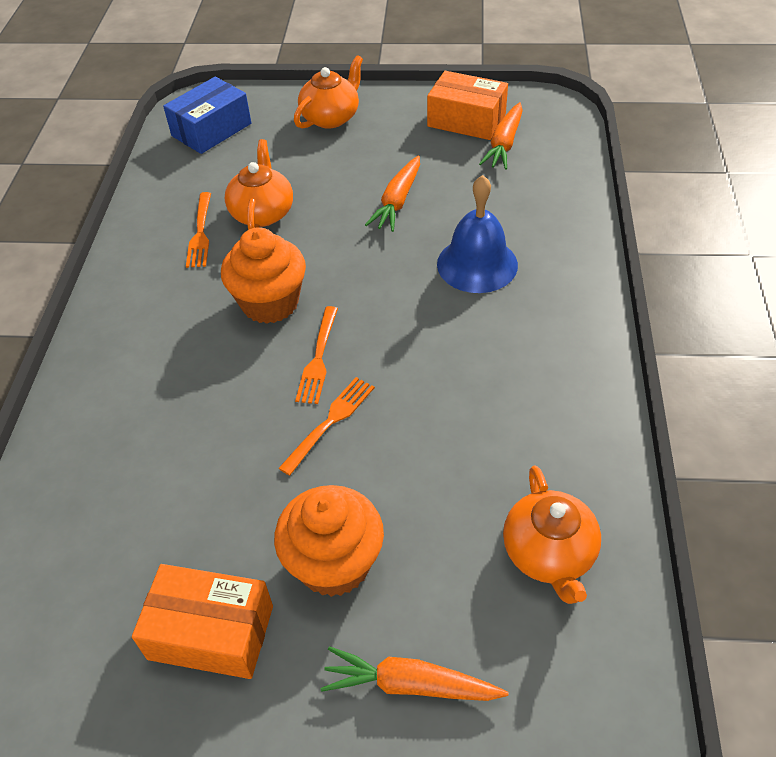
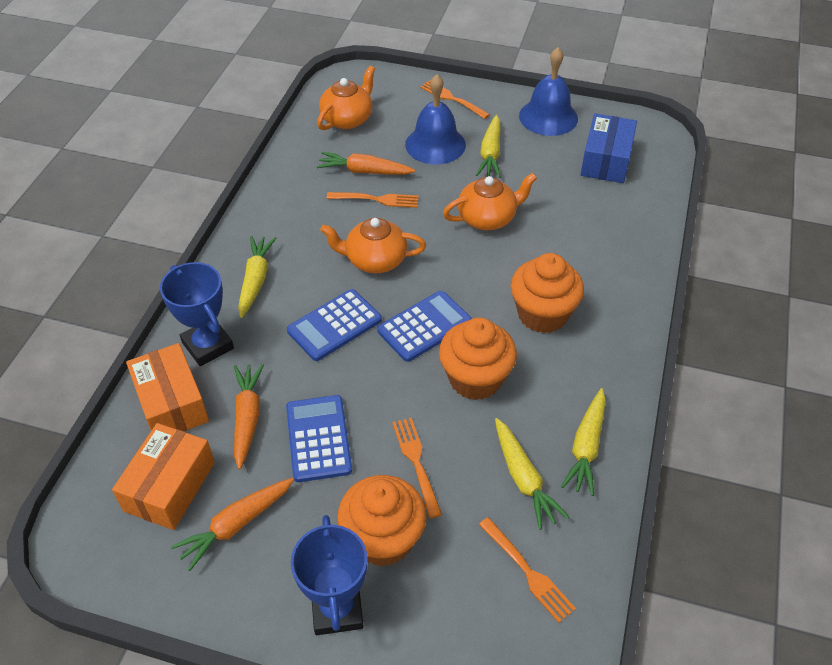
blue bell: [437,175,518,293] = 1 -> [405,74,466,164] [519,47,578,136] = 2
blue calculator: none = 0 -> [286,395,352,482] [287,289,382,361] [377,291,472,362] = 3
blue trophy: none = 0 -> [160,262,234,366] [291,515,367,635] = 2
orange cupcake: [221,227,306,324] [274,485,384,597] = 2 -> [337,475,427,566] [439,317,517,400] [510,253,584,333] = 3
orange fork: [186,192,211,268] [278,377,375,476] [295,306,338,404] = 3 -> [327,192,419,208] [392,417,442,518] [420,80,490,119] [479,517,576,623] = 4
yellow carrot: none = 0 -> [238,236,276,318] [476,115,501,178] [495,418,569,530] [561,388,606,496] = 4

